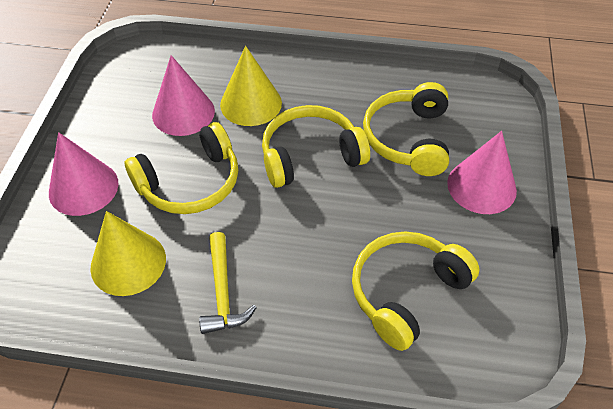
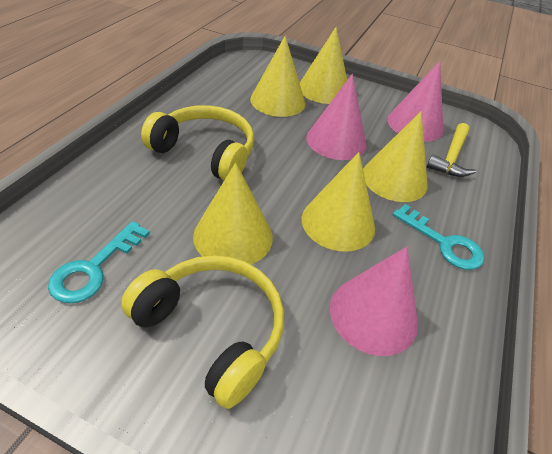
turquoise key: none = 0 -> [48,221,150,303] [393,204,484,270] = 2
yellow cone: [90,211,166,296] [220,46,282,126] = 2 -> [193,162,273,265] [250,36,306,117] [300,27,347,104] [302,152,375,252] [363,111,428,202] = 5
yellow headphones: [125,122,238,214] [262,105,370,188] [352,231,480,351] [363,82,449,176] = 4 -> [121,255,284,409] [141,105,254,181] = 2

